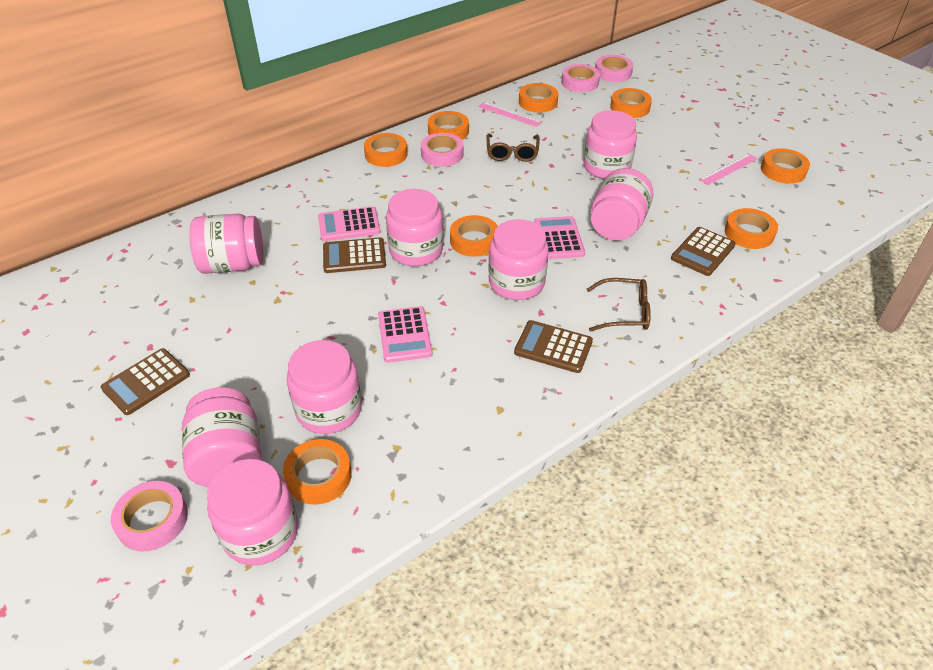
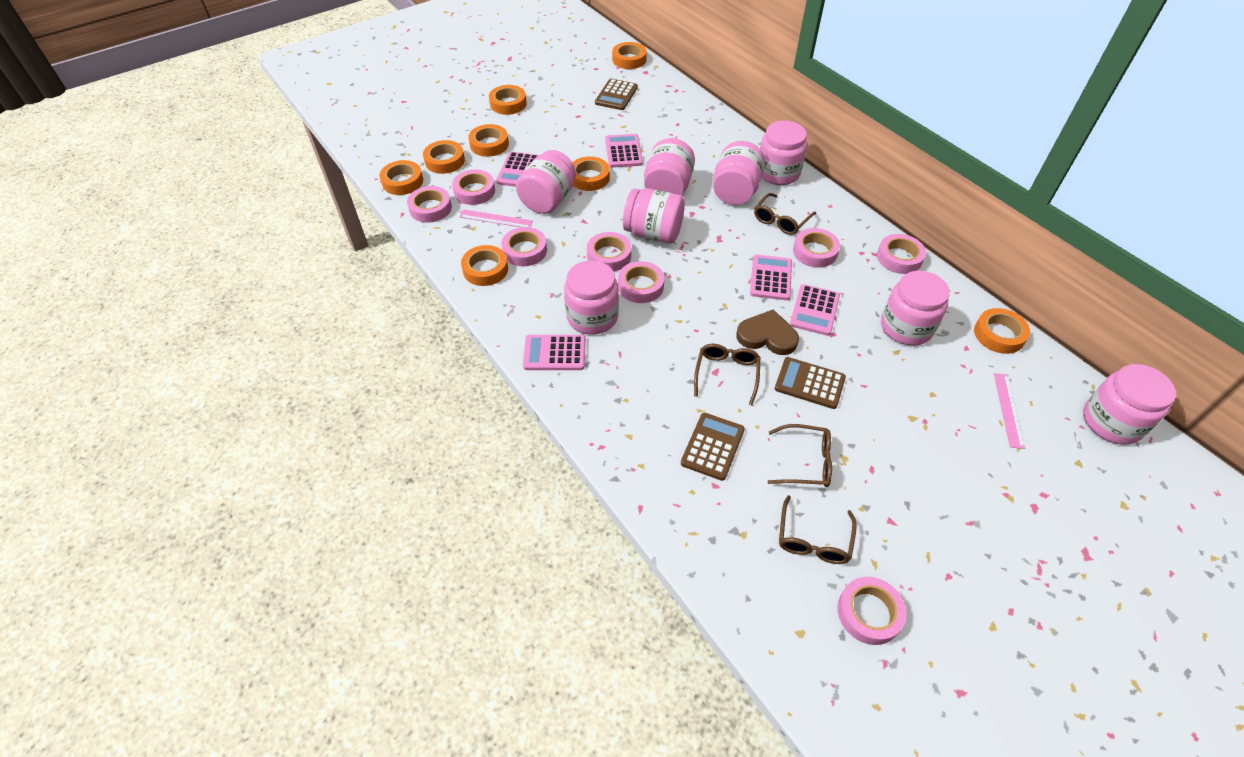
brown calculator: [101,348,190,415] [323,237,386,273] [514,320,593,373] [671,227,736,276] = 4 -> [595,79,638,110] [681,413,745,481] [775,357,846,409] = 3
brown glasses: [486,133,540,162] [587,278,651,331] = 2 -> [694,344,760,405] [754,193,816,235] [767,424,832,487] [779,495,857,564] = 4
brown heart: none = 0 -> [737,309,799,355] = 1
pink calculator: [318,206,380,241] [378,306,433,363] [534,216,585,259] = 3 -> [496,152,539,187] [523,335,586,370] [605,134,643,168] [750,255,792,300] [790,284,840,336] = 5
pink tape: [111,481,188,552] [421,133,464,167] [561,64,600,92] [595,55,633,82] = 4 -> [407,186,452,223] [452,170,495,205] [501,227,547,267] [587,232,631,272] [618,261,664,303] [793,228,840,268] [838,577,907,645] [877,234,926,274] = 8

